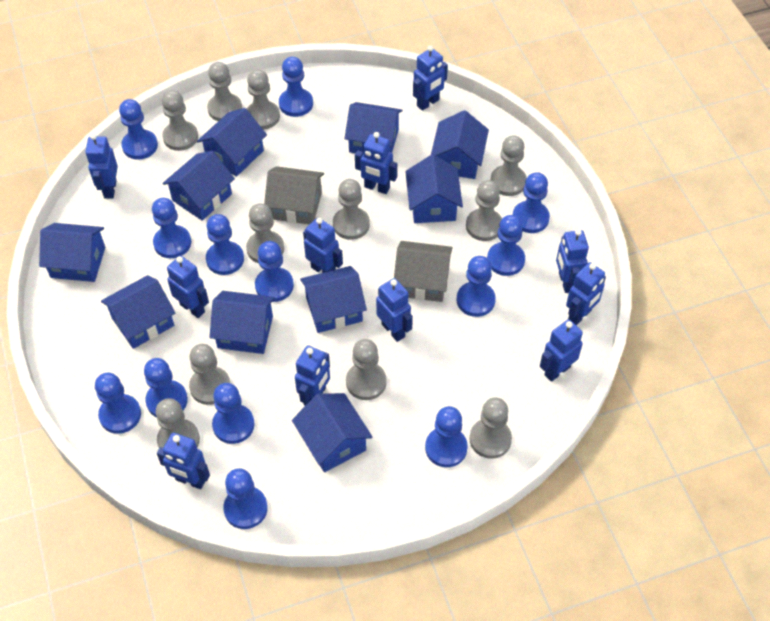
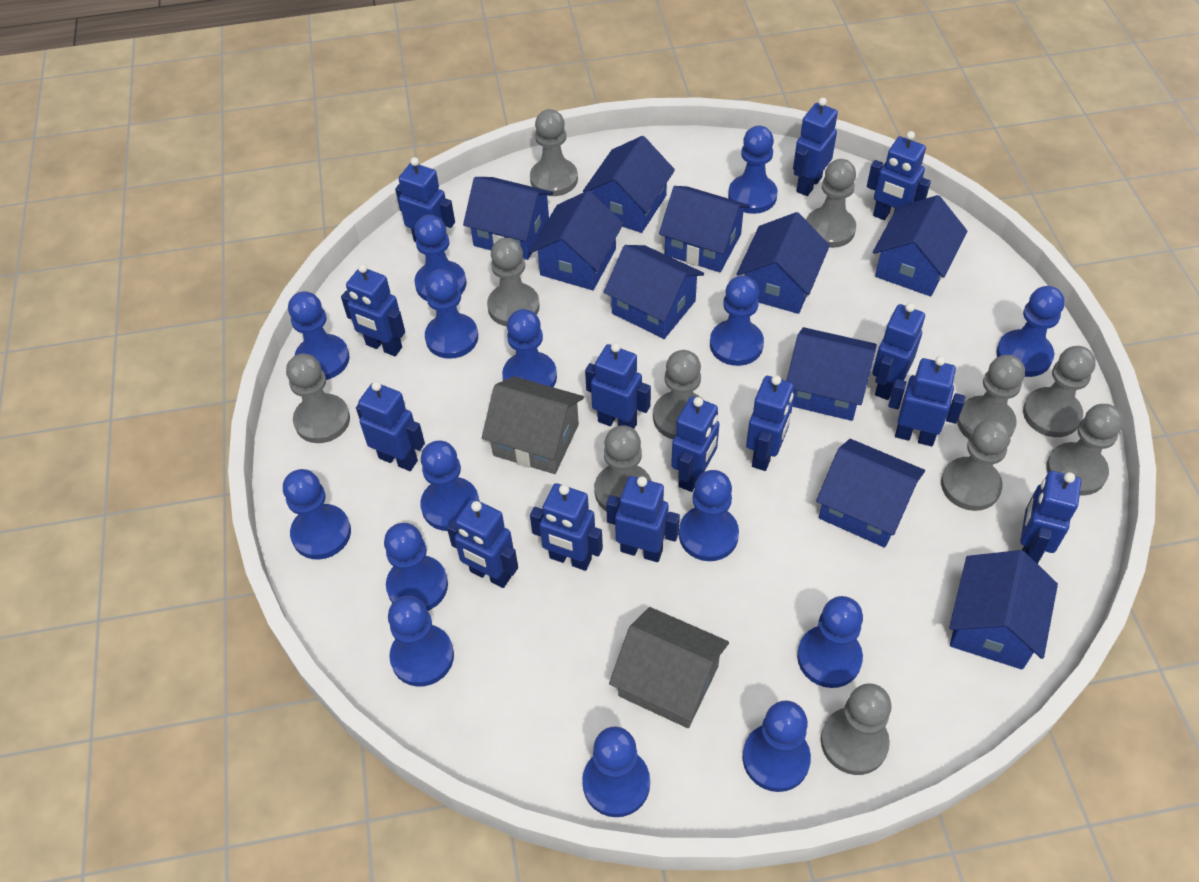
blue pawn: [95,373,141,434] [119,99,158,160] [144,358,188,417] [152,198,191,258] [206,214,244,275] [212,383,255,444] [223,468,268,529] [255,241,294,302] [279,57,313,117] [425,406,468,467] [457,256,496,317] [487,215,525,276] [513,172,550,233] = 13 -> [283,469,351,560] [288,291,350,380] [384,523,448,611] [388,596,454,687] [414,215,467,301] [421,440,480,531] [425,269,478,359] [502,309,557,387] [582,726,650,817] [679,470,739,561] [710,276,764,366] [728,126,778,214] [742,701,811,792] [797,596,863,688] [996,286,1065,377] = 15
blue robot: [85,134,118,198] [157,433,210,489] [167,256,209,318] [295,345,330,406] [303,218,343,273] [355,132,397,194] [376,278,413,342] [413,46,448,111] [540,319,583,382] [556,229,589,293] [566,262,606,325] = 11 -> [341,264,405,356] [356,381,425,471] [395,157,455,242] [447,499,518,588] [530,483,603,571] [585,343,651,429] [606,476,680,562] [671,396,720,492] [746,375,794,471] [793,97,838,196] [867,131,931,220] [872,303,925,400] [888,356,966,446] [1020,471,1081,564] = 14

